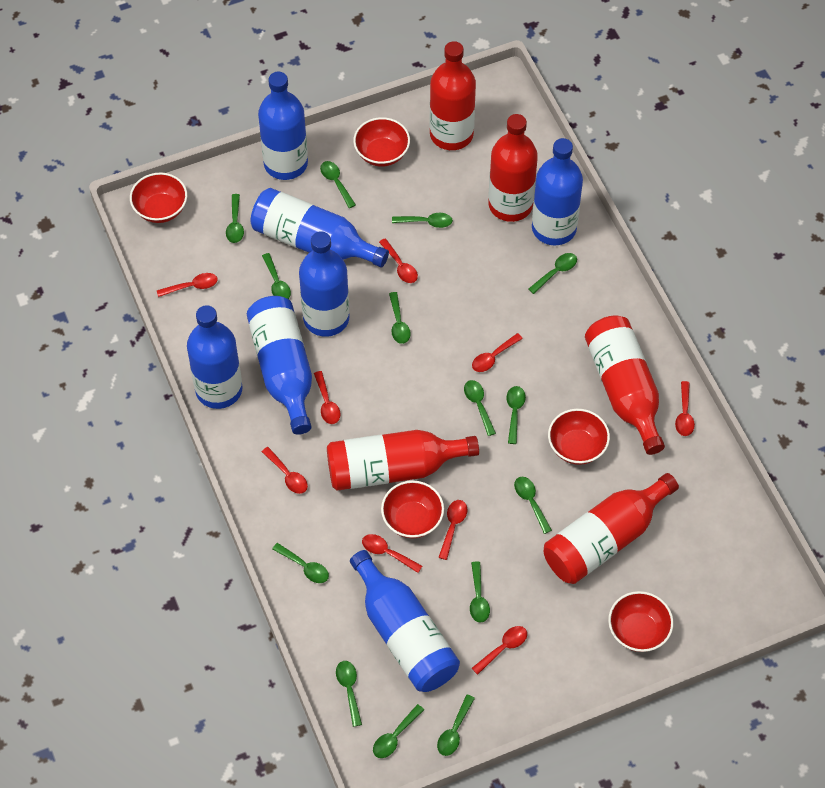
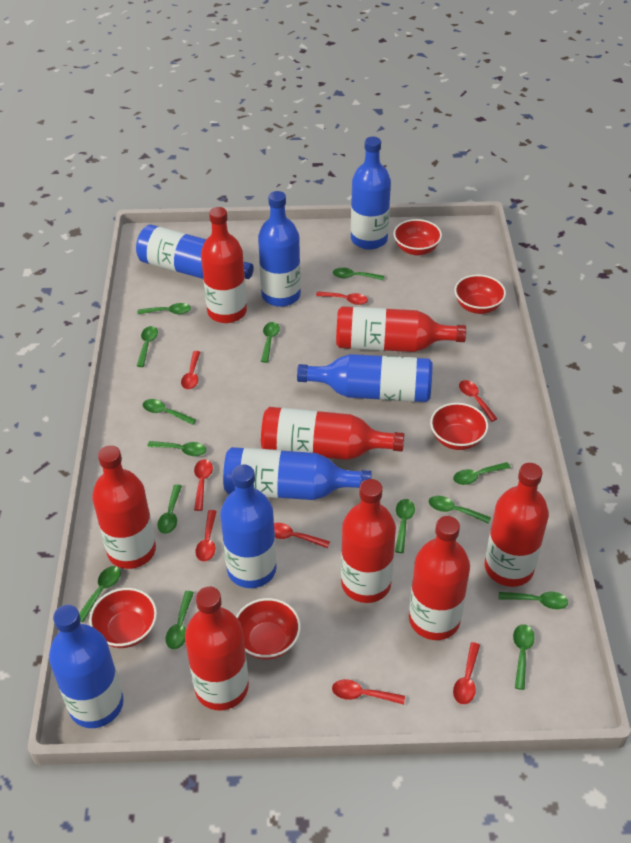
red bottle: [327,430,479,491] [430,41,476,150] [488,114,538,222] [543,473,679,584] [585,315,665,455] = 5 -> [92,445,156,569] [185,586,249,710] [201,207,247,323] [261,407,404,460] [336,306,466,352] [341,479,396,603] [409,516,470,640] [485,463,549,587] = 8
red spoon: [157,273,218,297] [262,447,308,494] [314,371,340,424] [362,534,422,573] [379,238,418,283] [438,500,467,560] [472,333,523,372] [472,626,527,675] [675,381,695,436] = 9 -> [181,351,200,389] [194,459,213,511] [196,510,217,562] [274,523,330,548] [316,291,368,305] [332,679,405,705] [453,642,480,704] [459,380,497,422] = 8

